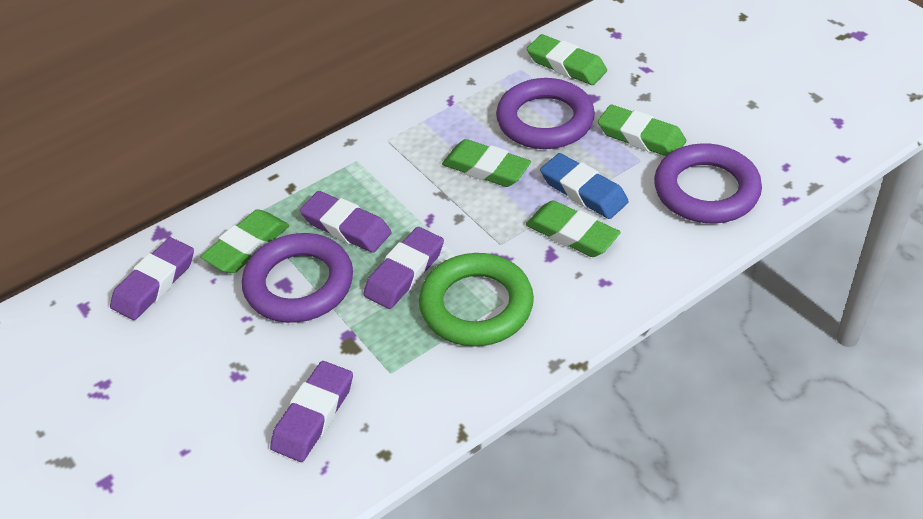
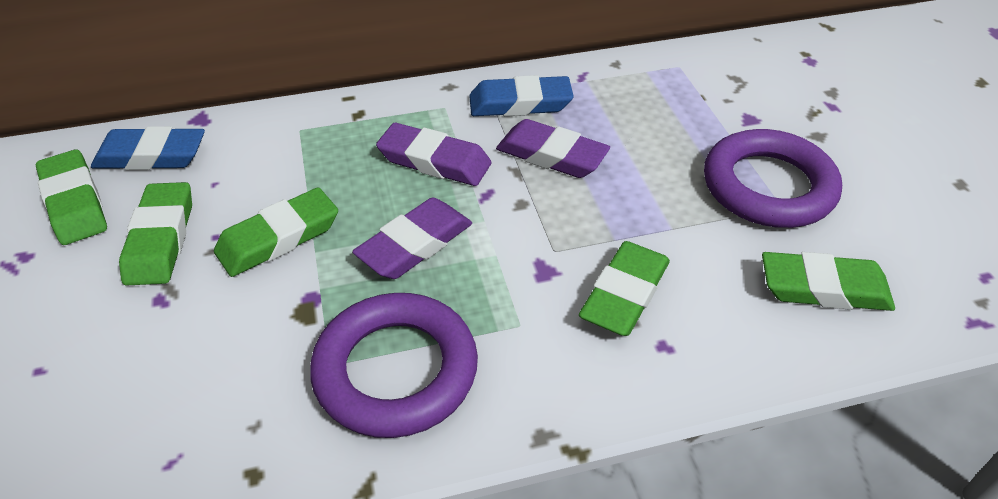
blue eraser: [540,153,629,219] = 1 -> [91,126,205,170] [469,75,574,116] = 2
green ring: [419,253,534,346] = 1 -> none = 0
purple eraser: [110,237,194,320] [270,361,353,462] [300,191,392,253] [363,227,444,309] = 4 -> [352,198,472,279] [376,123,492,186] [496,119,610,178] = 3
purple ring: [242,233,353,323] [496,78,595,149] [654,143,762,224] = 3 -> [310,293,478,438] [704,129,842,228] = 2

